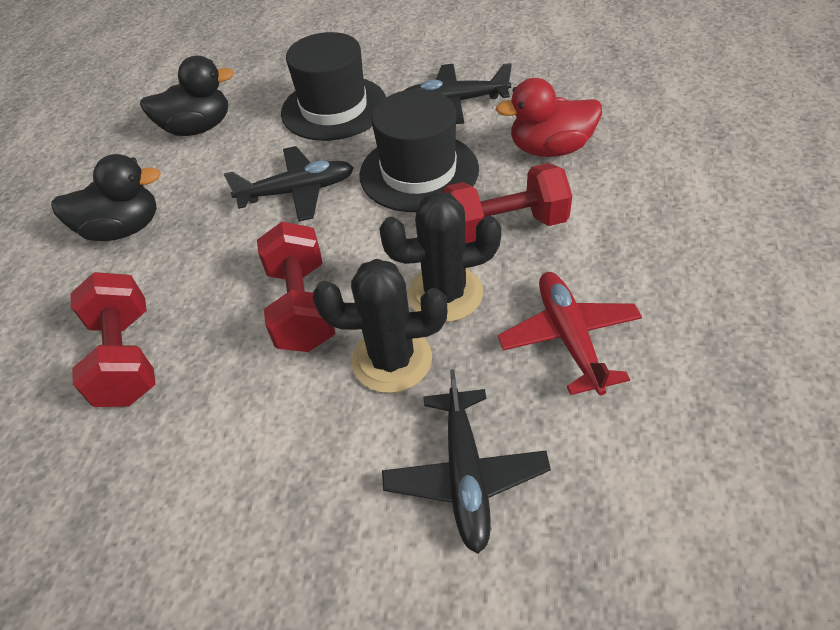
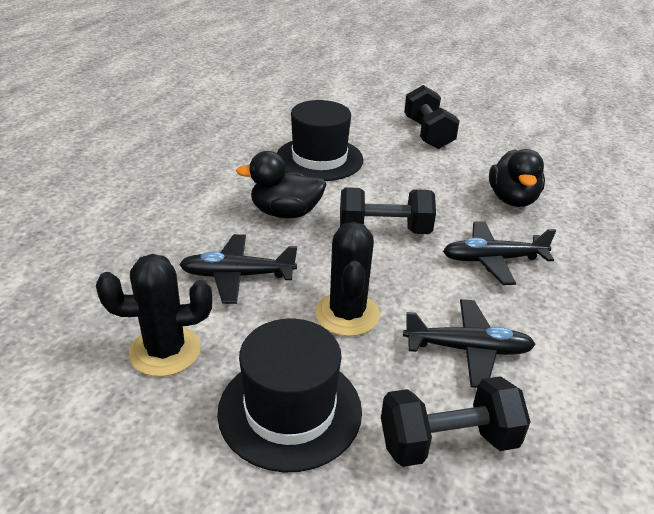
black dumbbell: none = 0 -> [340,187,436,234] [381,376,530,467] [404,85,460,149] = 3
red duck: [496,78,602,157] = 1 -> none = 0
red dumbbell: [70,272,156,407] [257,222,335,352] [442,163,572,243] = 3 -> none = 0
red plane: [498,272,642,395] = 1 -> none = 0

